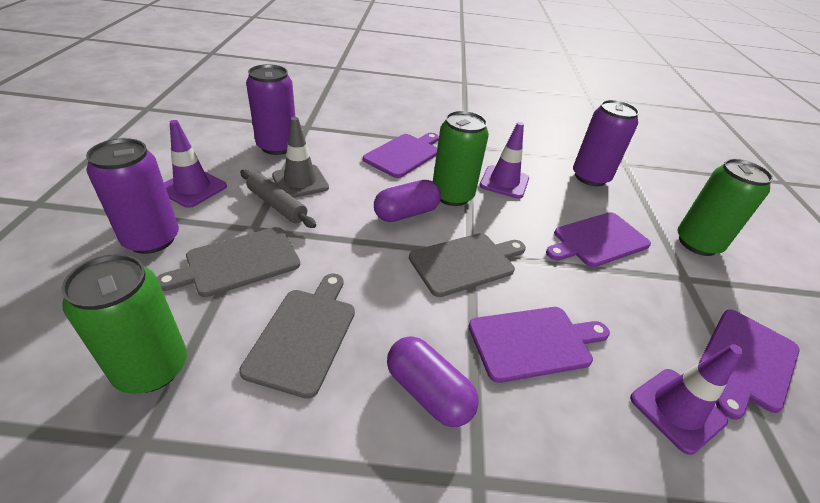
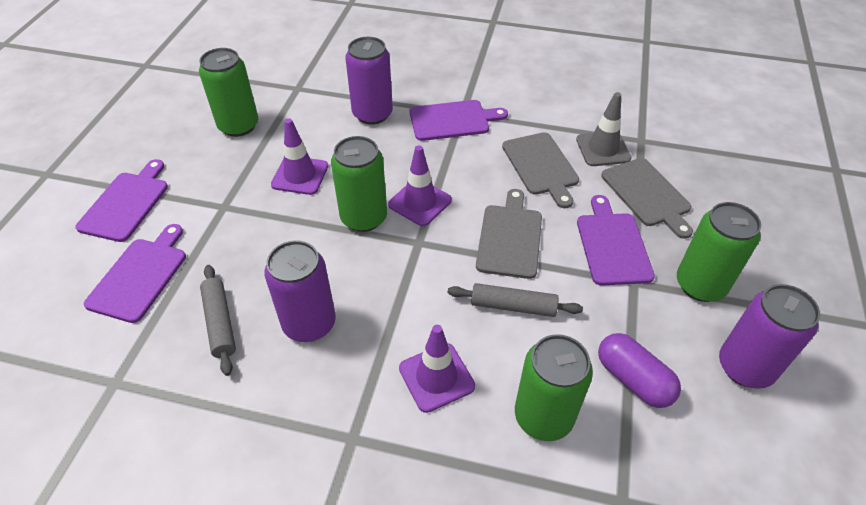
green can: [62,254,187,394] [433,111,489,206] [677,159,773,256] = 3 -> [199,48,258,137] [331,136,387,232] [515,334,593,441] [677,202,761,302] = 4
grey rolling pin: [240,170,316,228] = 1 -> [200,265,236,376] [448,283,583,317] = 2
purple capsule: [374,180,441,222] [387,336,479,427] = 2 -> [598,333,681,408] = 1

